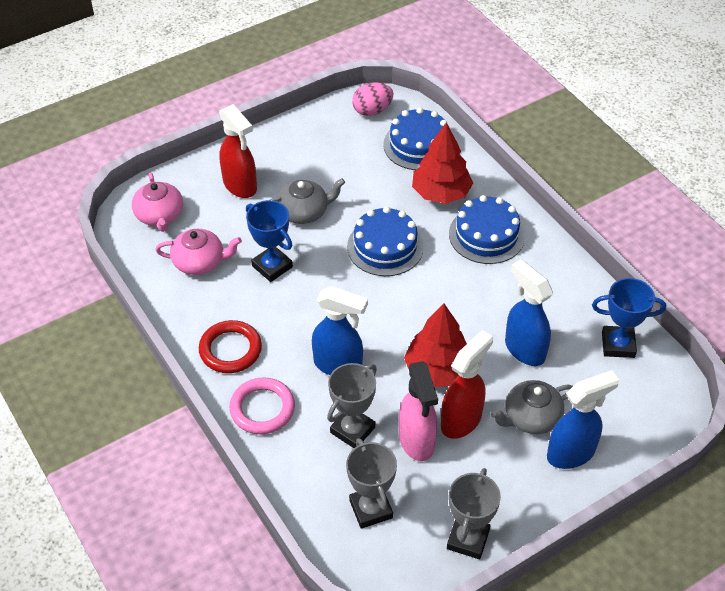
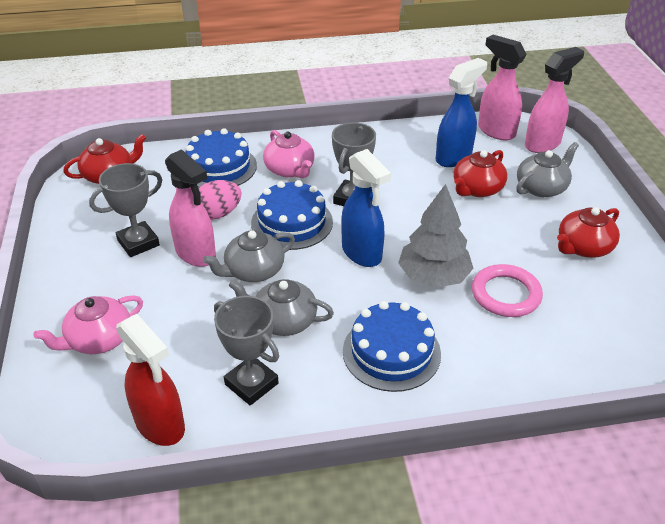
blue spray bottle: [312,286,368,375] [505,259,553,366] [547,370,619,469] = 3 -> [341,149,391,267] [436,58,487,167] = 2
blue trophy: [246,200,293,282] [592,278,666,358] = 2 -> none = 0
grey teapot: [270,178,345,224] [491,380,573,434] = 2 -> [203,230,295,282] [229,279,334,336] [516,142,579,197] = 3
grey tree: none = 0 -> [398,184,474,288] = 1
pink spray bottle: [399,361,438,461] = 1 -> [165,149,216,267] [478,35,527,140] [525,47,584,153] = 3
red ring: [199,320,262,373] = 1 -> none = 0
red spray bottle: [219,104,257,198] [441,330,493,439] = 2 -> [116,314,185,446] = 1
red teapot: none = 0 -> [63,134,146,184] [453,150,507,197] [557,207,620,258] = 3
red tree: [404,303,467,387] [412,122,473,204] = 2 -> none = 0

